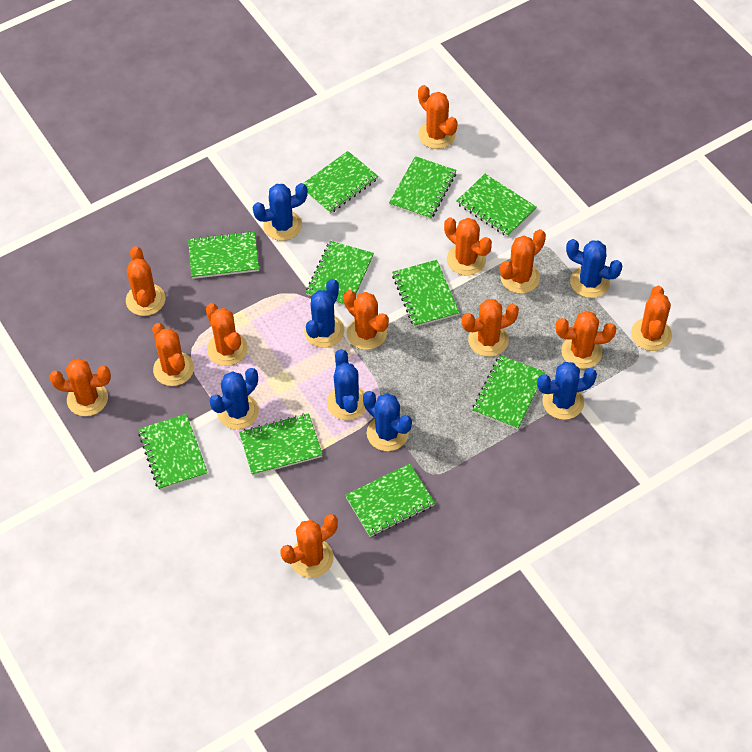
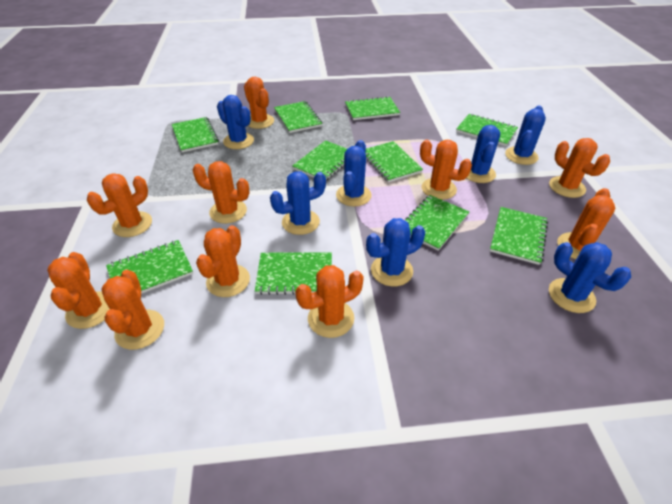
orange cactus: [49,359,111,416] [126,246,165,316] [152,323,194,386] [206,303,248,366] [280,514,338,578] [343,290,389,350] [418,85,458,149] [444,217,492,276] [462,299,519,357] [500,229,546,294] [556,311,616,369] [631,286,672,351] = 12 -> [47,252,110,329] [87,173,152,237] [101,270,164,350] [193,161,250,224] [196,225,250,297] [244,77,274,129] [295,265,364,338] [420,140,472,200] [549,138,610,198] [557,188,615,259] = 10

